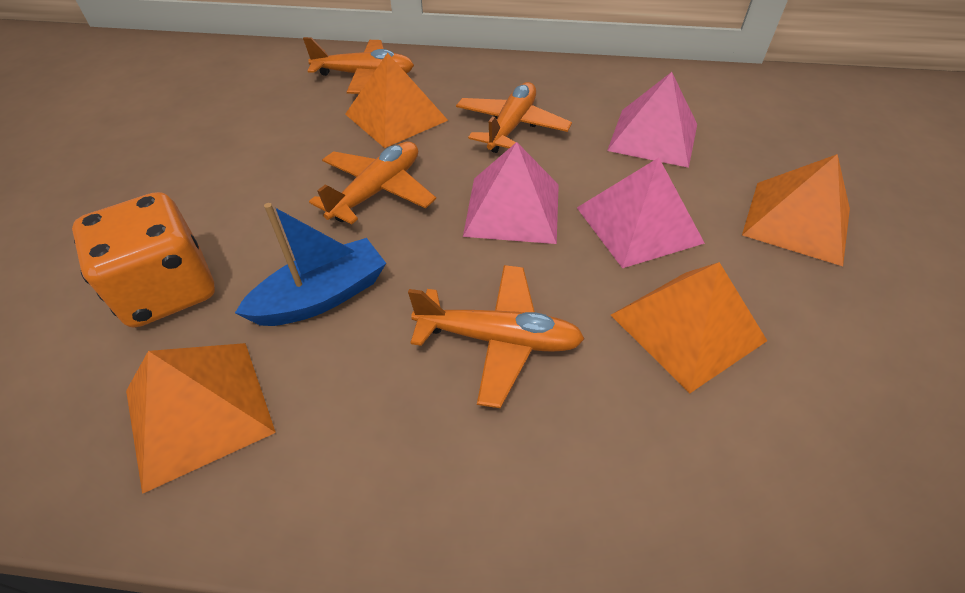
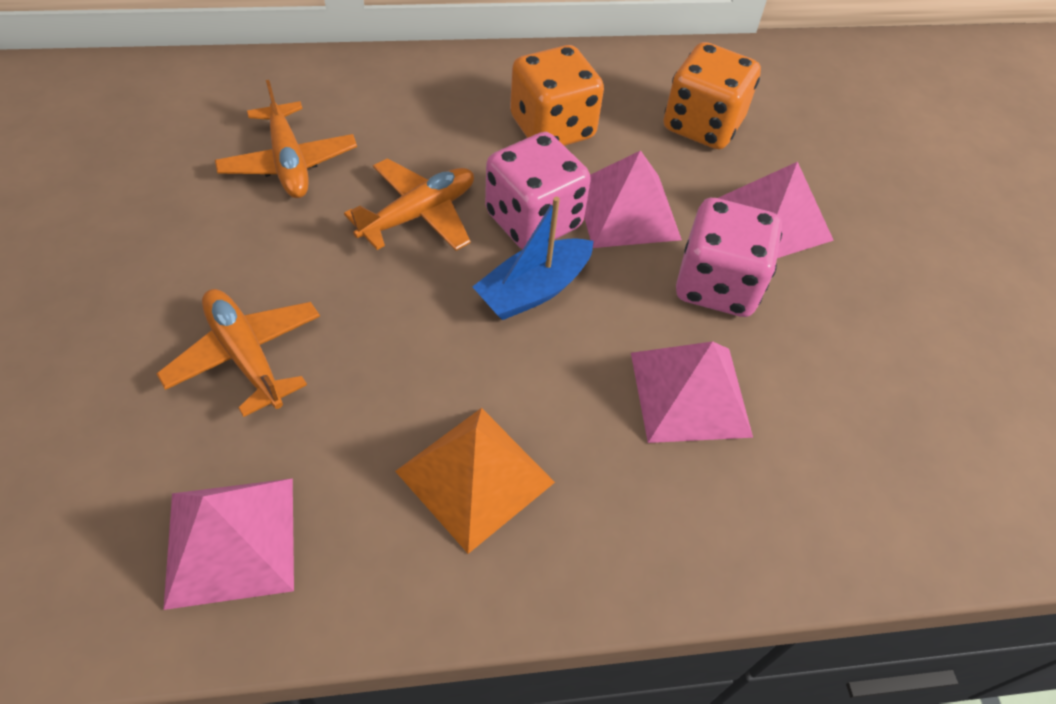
orange dice: [72,192,215,328] = 1 -> [510,45,604,146] [664,42,761,149] = 2
orange plane: [303,37,414,94] [309,142,436,224] [408,265,585,408] [456,82,572,153] = 4 -> [156,289,320,417] [215,80,357,198] [344,158,474,251] = 3
orange pyramid: [126,343,276,494] [345,53,448,148] [611,262,767,393] [742,154,850,266] = 4 -> [395,408,555,554] = 1
pink dice: none = 0 -> [485,132,591,249] [676,198,782,317] = 2
pink pyramid: [463,142,559,244] [577,158,705,268] [607,72,697,168] = 3 -> [163,478,294,610] [584,151,682,248] [631,341,753,443] [719,162,834,258] = 4

